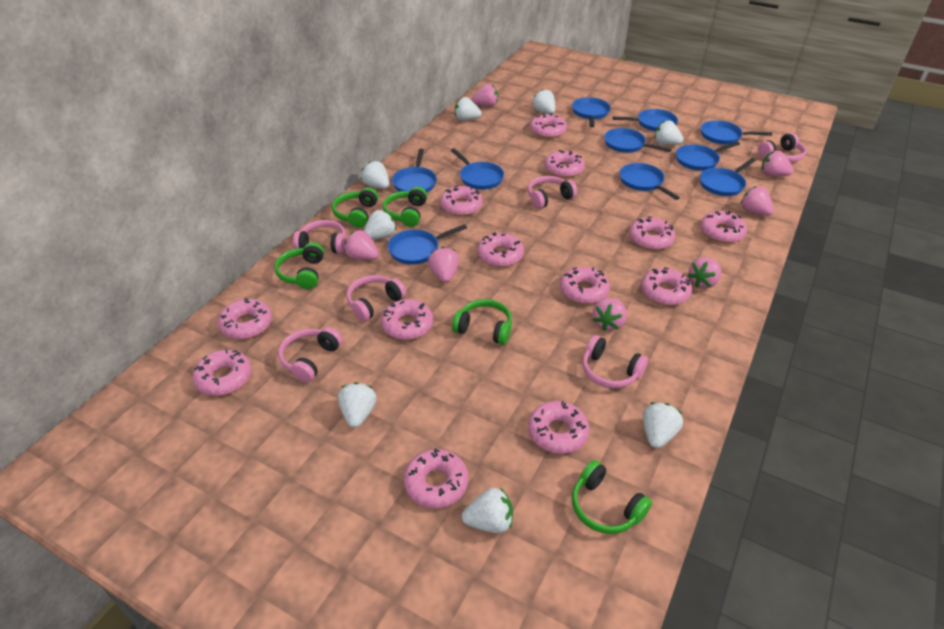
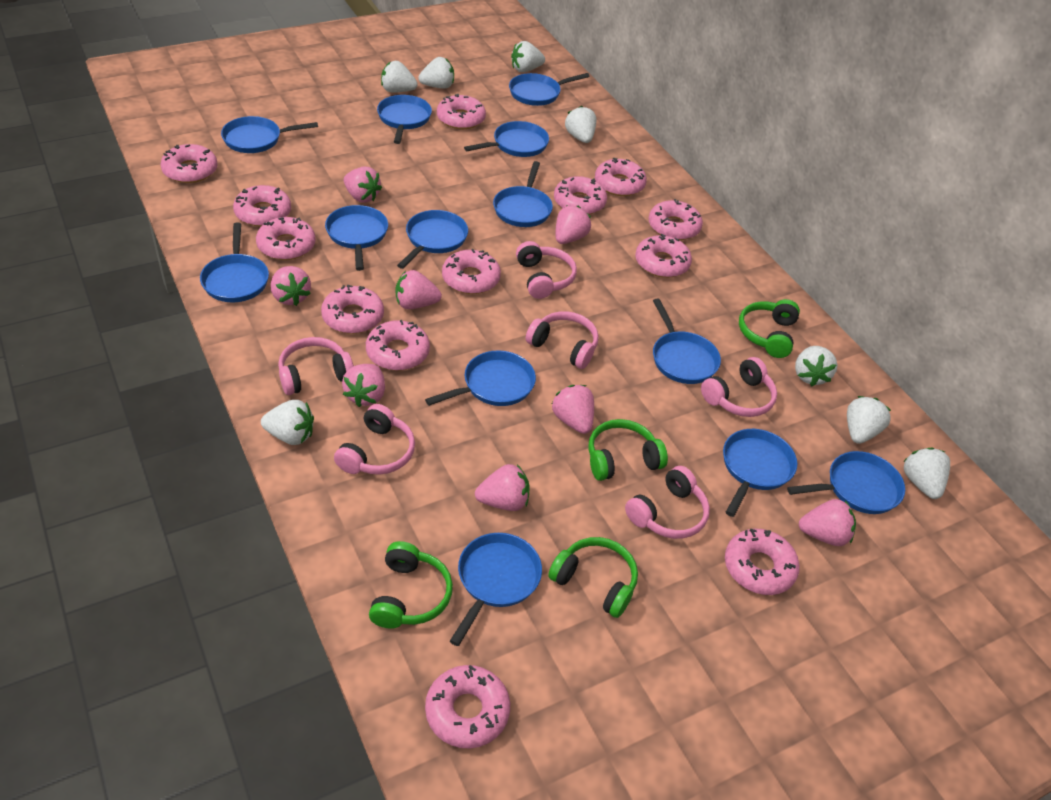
blue pan: [388,224,467,265] [392,149,437,192] [451,148,504,190] [572,97,611,127] [604,128,672,153] [613,109,678,132] [619,163,680,200] [676,141,740,171] [700,158,756,196] [701,120,772,144] = 10 -> [200,223,269,302] [221,116,318,153] [325,205,388,271] [377,95,432,144] [397,210,468,269] [425,350,536,406] [450,533,542,646] [464,121,549,157] [493,161,553,227] [509,73,590,106] [653,298,721,384] [723,429,797,517] [787,451,905,514] = 13
green headphones: [274,242,324,289] [332,187,378,228] [383,187,427,227] [452,299,512,345] [572,460,652,534] = 5 -> [369,541,453,629] [548,537,638,618] [588,419,668,481] [739,299,800,358] = 4
pink strawberry: [344,230,379,260] [428,247,459,283] [472,84,498,107] [593,298,627,331] [688,257,721,288] [740,186,774,216] [761,150,794,176] = 7 -> [271,266,311,306] [342,364,385,407] [344,166,382,203] [396,270,442,309] [475,464,530,511] [551,385,594,434] [555,206,591,244] [799,499,856,546] = 8

